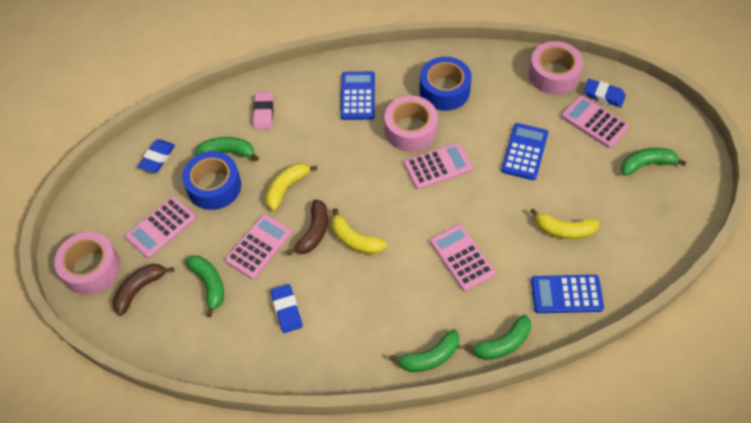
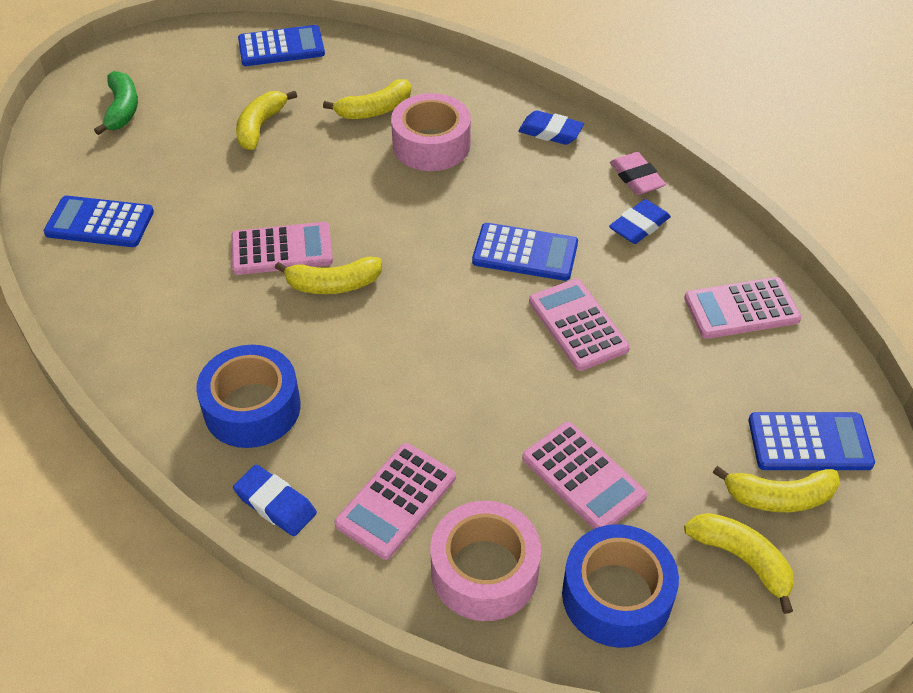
blue calculator: [340,71,375,120] [501,123,548,180] [531,275,604,313] = 3 -> [44,196,154,247] [238,25,325,66] [472,223,578,281] [748,412,875,470] = 4
brown banana: [113,264,174,316] [287,199,328,256] = 2 -> none = 0
green banana: [185,256,224,317] [195,137,259,161] [389,329,460,372] [464,315,531,360] [621,148,687,176] = 5 -> [94,71,138,135] = 1
pink tape: [54,232,120,295] [385,96,438,152] [529,41,583,95] = 3 -> [391,93,471,171] [431,501,541,621] = 2
yellow banana: [266,163,317,211] [331,208,387,254] [530,208,599,239] = 3 -> [236,91,297,150] [275,257,382,294] [323,79,411,119] [684,513,794,614] [713,466,840,512] = 5

